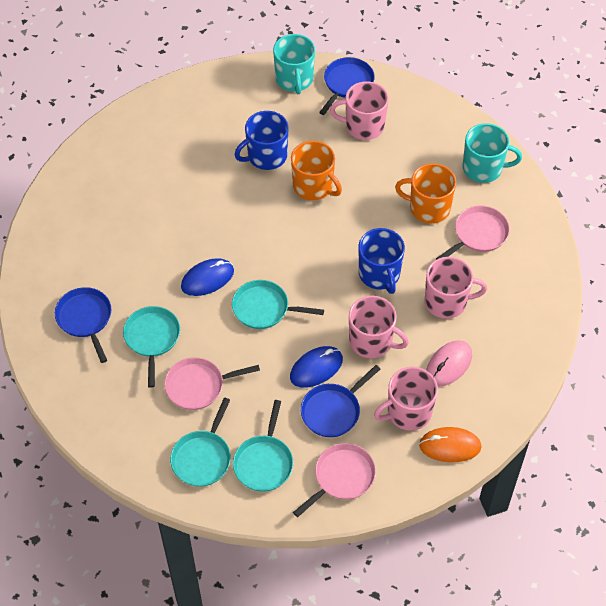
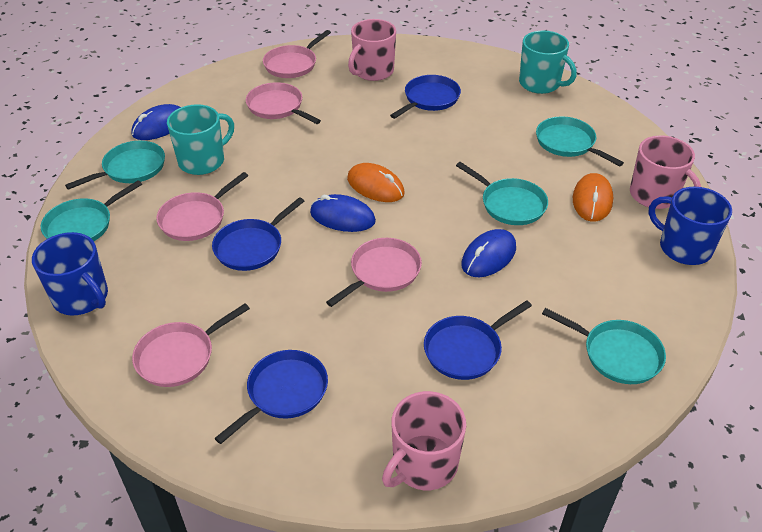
blue mouse: [181,258,234,296] [290,346,343,388] = 2 -> [131,104,181,140] [310,194,376,232] [462,229,516,277] = 3
blue pan: [55,287,111,363] [301,365,380,437] [319,57,375,115] = 3 -> [212,197,304,271] [214,350,328,444] [390,75,461,119] [424,300,532,380] = 4
orange mouse: [419,427,482,463] = 1 -> [347,163,404,202] [573,173,613,222] = 2
orange mug: [291,141,342,200] [395,163,456,224] = 2 -> none = 0
pink mouse: [426,340,472,386] = 1 -> none = 0
pink mug: [330,81,389,140] [349,296,409,358] [374,367,438,431] [425,257,487,319] = 4 -> [348,19,396,81] [382,391,466,490] [630,135,701,209] = 3
pink pan: [164,357,260,410] [293,443,376,517] [436,206,510,260] = 3 -> [132,303,250,387] [156,172,248,241] [246,82,321,124] [263,30,331,78] [326,238,422,307] = 5
turquoise pan: [123,306,180,388] [170,397,231,487] [232,280,324,329] [233,400,293,492] = 4 -> [41,180,142,241] [65,141,165,190] [456,162,548,225] [536,116,624,166] [542,308,666,384] = 5

